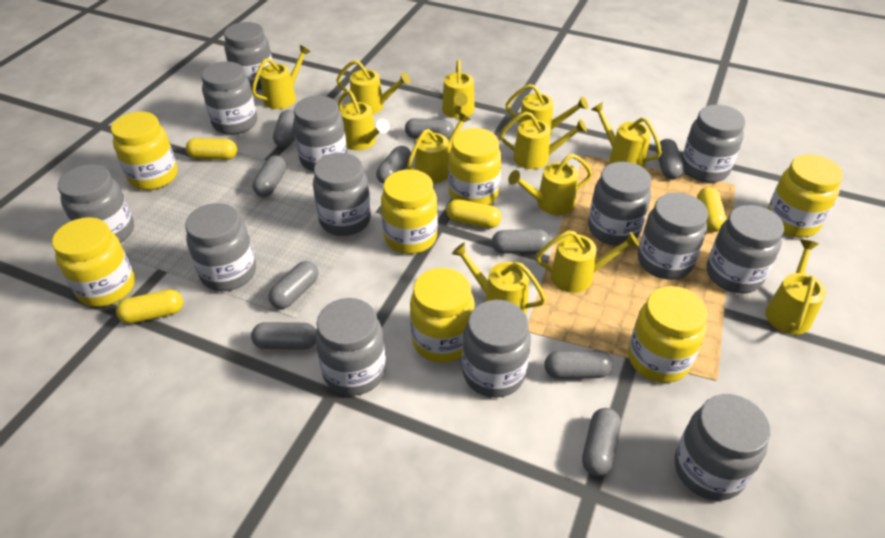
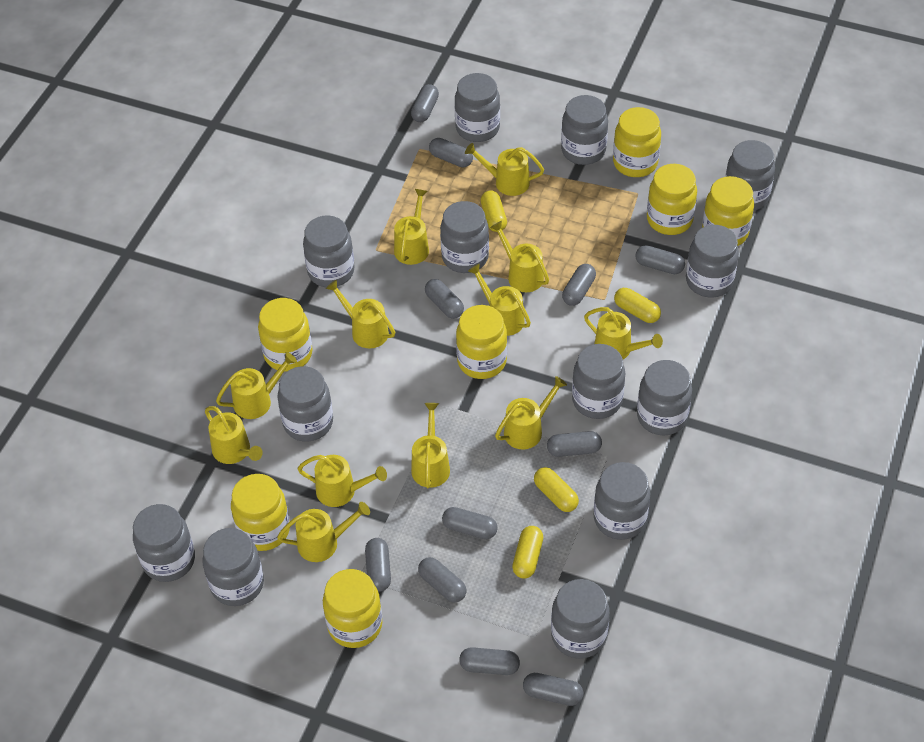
grey capsule: [251,322,316,350] [252,155,287,197] [268,261,318,309] [273,110,295,148] [376,146,411,184] [405,118,454,139] [492,229,550,254] [544,350,613,379] [582,408,621,476] [656,139,684,179] = 10 -> [365,538,391,592] [411,84,439,122] [418,557,466,603] [425,279,464,319] [429,138,473,167] [442,507,498,539] [459,647,520,675] [523,673,583,706] [547,431,602,457] [562,264,596,306] [635,245,685,274] = 11

